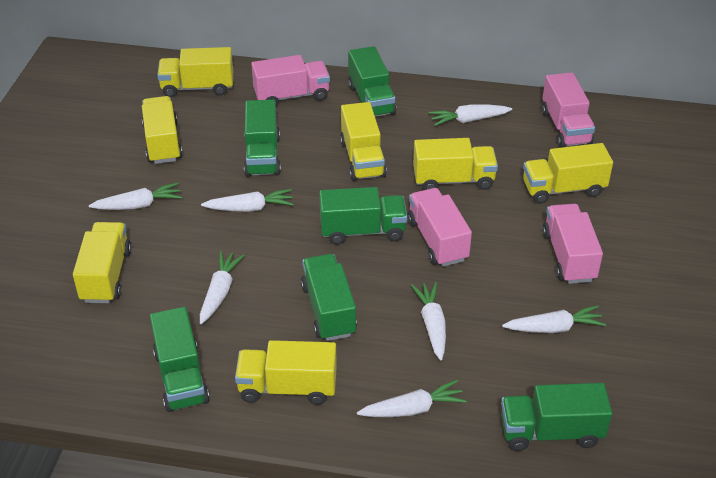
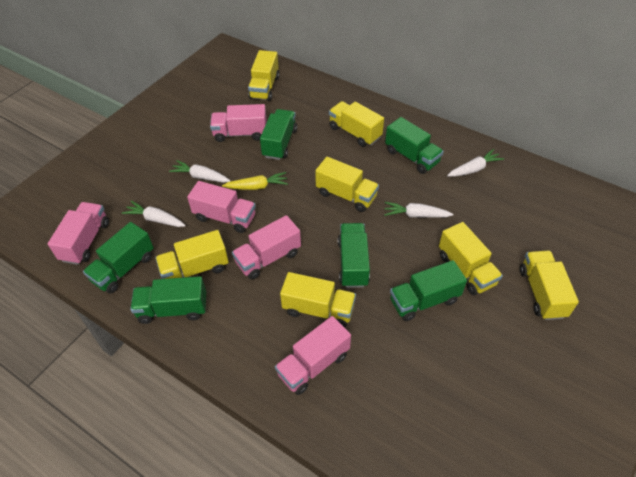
pink truck: [251,55,330,106] [407,188,472,267] [542,72,595,148] [542,204,603,284] = 4 -> [48,202,109,265] [187,181,256,233] [210,104,267,142] [232,215,301,280] [275,316,351,395] = 5
white carrot: [89,182,182,210] [200,251,245,324] [201,189,294,212] [357,380,467,417] [411,282,446,361] [429,104,512,126] [502,305,606,333] = 7 -> [122,201,186,227] [169,160,231,183] [384,202,453,218] [447,149,504,177] = 4
yellow carrot: none = 0 -> [222,172,288,190] = 1

